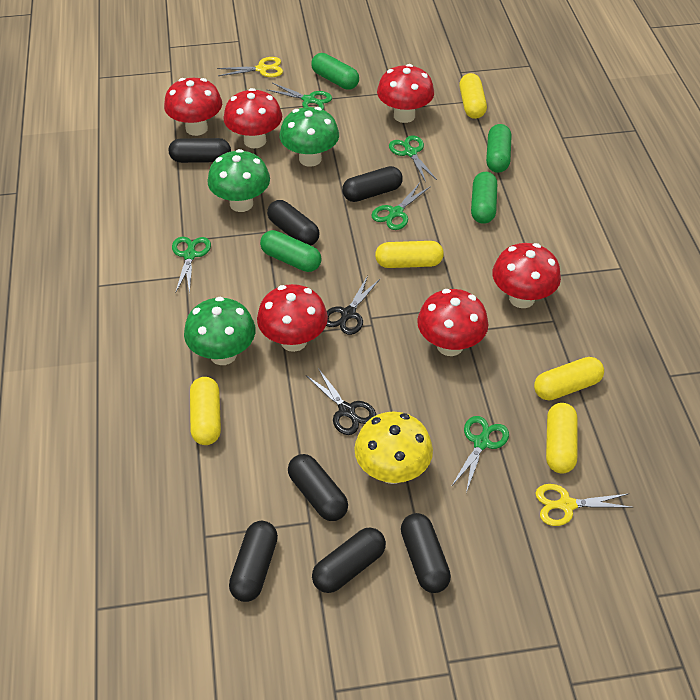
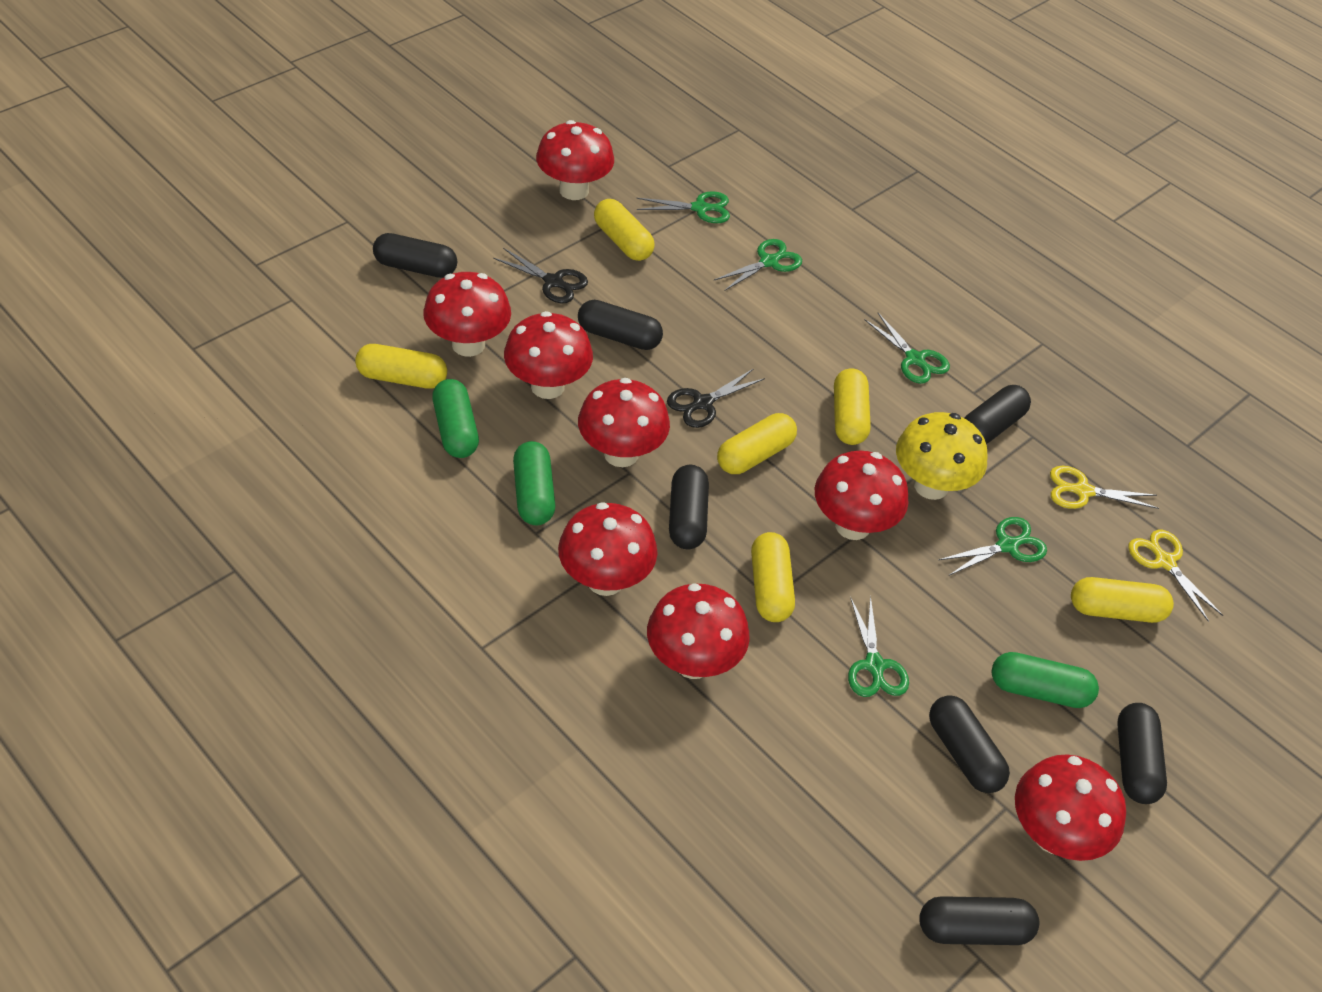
green capsule: [260,230,322,272] [311,53,359,90] [471,172,497,224] [486,124,512,173] = 4 -> [432,379,479,458] [513,441,555,525] [991,652,1099,708] = 3
green mushroom: [184,297,255,365] [207,149,270,212] [280,107,339,167] = 3 -> none = 0
red mushroom: [164,78,222,136] [223,88,282,148] [257,284,328,352] [377,64,434,123] [417,289,488,356] [492,243,561,308] = 6 -> [423,272,511,357] [504,311,593,399] [536,120,614,200] [558,502,657,596] [578,378,670,467] [647,583,750,679] [815,451,908,540] [1015,754,1126,861] = 8
yellow capsule: [190,377,221,445] [375,241,444,268] [459,73,487,119] [534,357,604,401] [546,403,577,473] = 5 -> [355,344,447,389] [594,199,655,261] [717,413,797,474] [751,532,795,622] [834,368,871,445] [1071,577,1174,623] = 6

